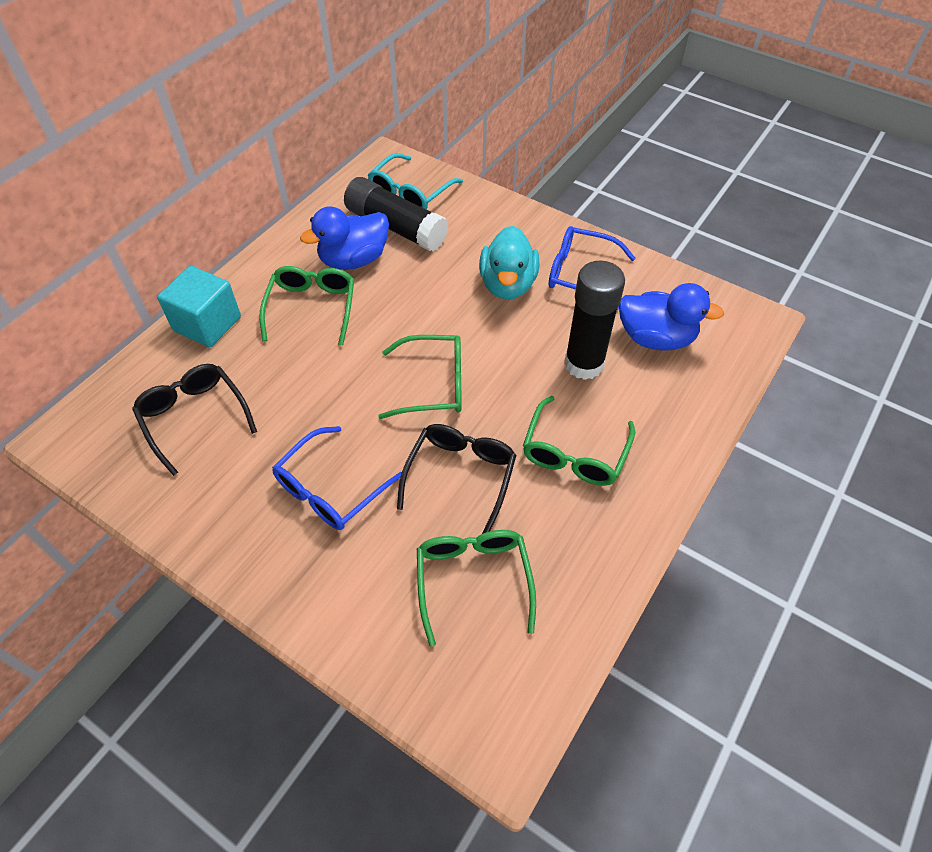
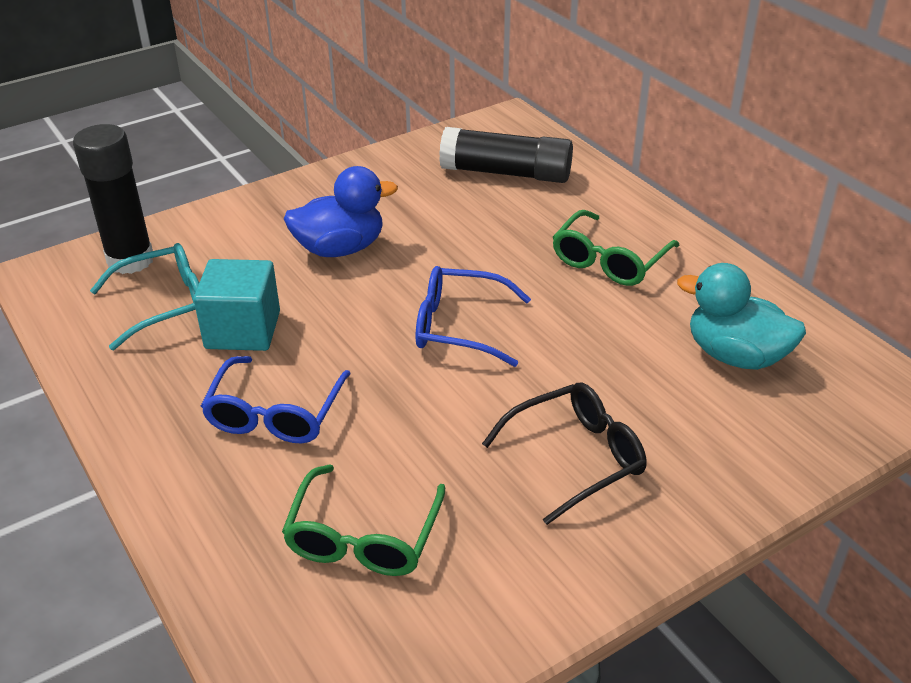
black glasses: [132,364,257,476] [397,424,516,534] = 2 -> [482,382,647,525] = 1
blue duck: [300,206,389,270] [619,283,724,351] = 2 -> [284,166,398,257] = 1
green glasses: [259,266,354,346] [378,335,462,419] [417,530,536,647] [523,396,635,486] = 4 -> [282,464,445,576] [553,210,680,286] = 2

